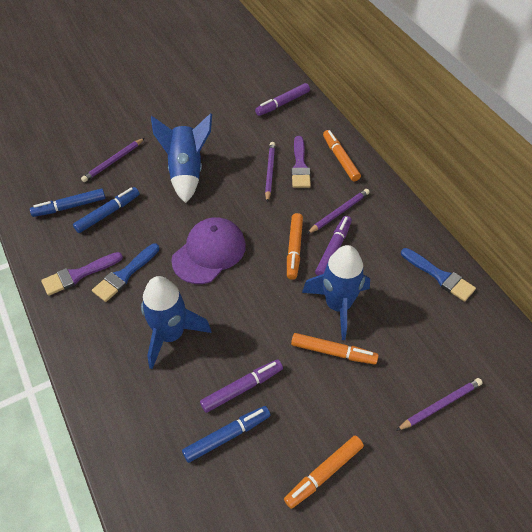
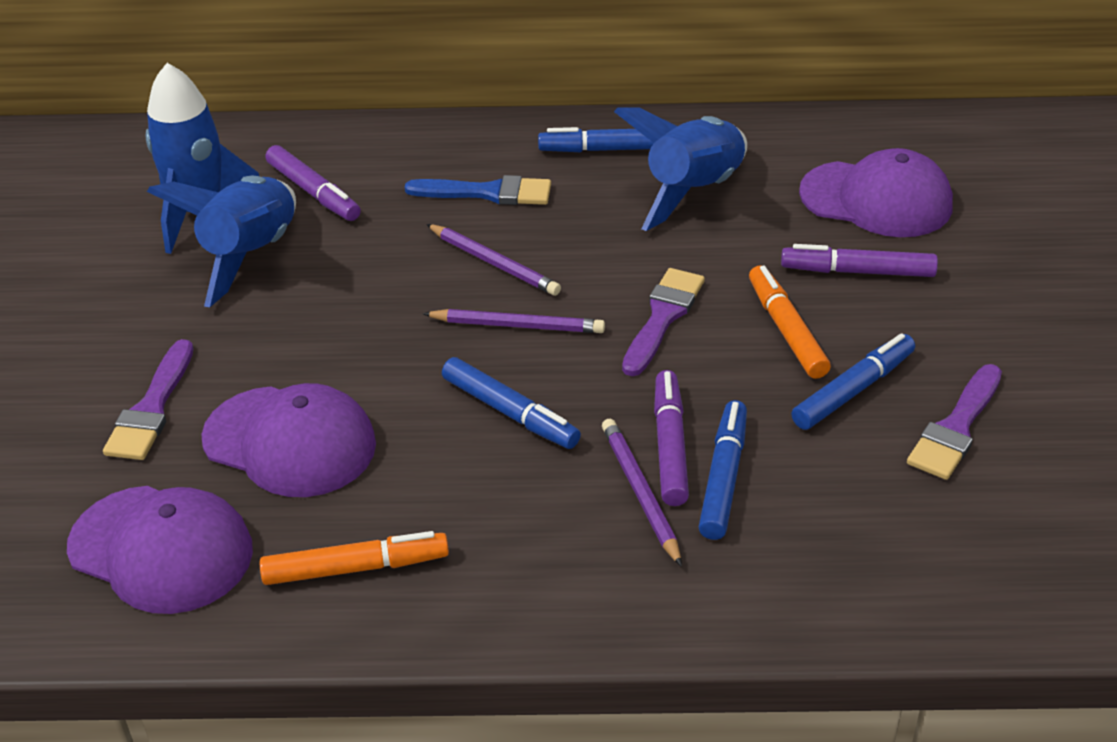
blue brush: [92,244,160,302] [401,248,476,302] = 2 -> [405,175,551,205] = 1
blue marker: [30,188,106,217] [73,187,140,233] [182,406,271,463] = 3 -> [442,357,581,449] [538,127,654,152] [699,400,747,540] [791,333,915,430] = 4
orange marker: [284,436,364,509] [287,213,303,280] [291,333,379,364] [323,130,361,182] = 4 -> [260,531,449,585] [749,265,831,379] = 2
purple brush: [41,252,123,296] [291,136,311,188] = 2 -> [103,339,194,460] [622,268,705,376] [907,364,1002,480] = 3
purple cap: [171,217,246,284] = 1 -> [67,486,253,614] [201,383,376,497] [799,148,953,237] = 3
purple pencil: [81,138,145,182] [265,142,275,202] [307,189,370,234] [396,378,483,431] = 4 -> [423,309,605,333] [426,224,561,296] [602,419,682,567] = 3

